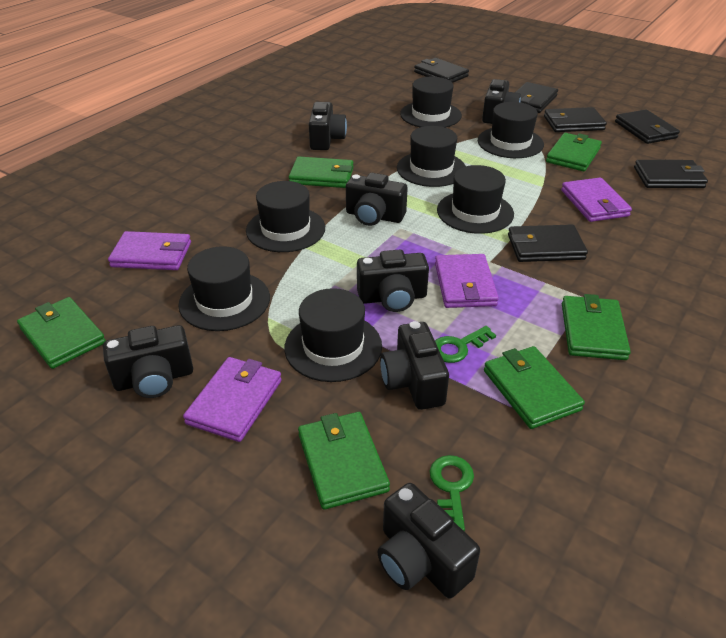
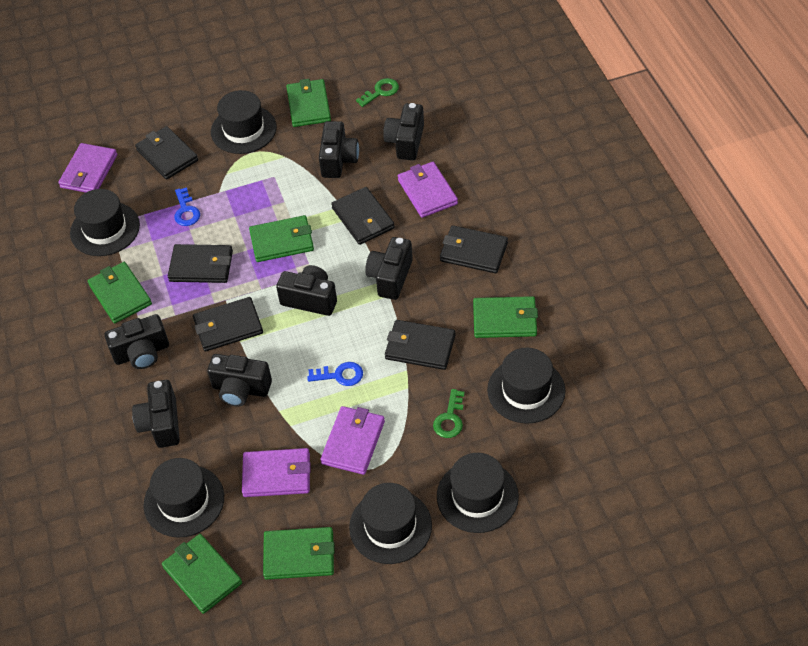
black hat: [178,246,270,331] [246,181,325,252] [284,288,382,382] [397,126,466,187] [400,77,462,128] [437,165,514,234] [478,102,544,158] = 7 -> [70,189,140,256] [143,458,224,538] [211,90,277,154] [349,483,432,564] [437,453,519,533] [487,348,566,424] = 6
blue key: none = 0 -> [174,187,200,226] [307,362,363,386] = 2

